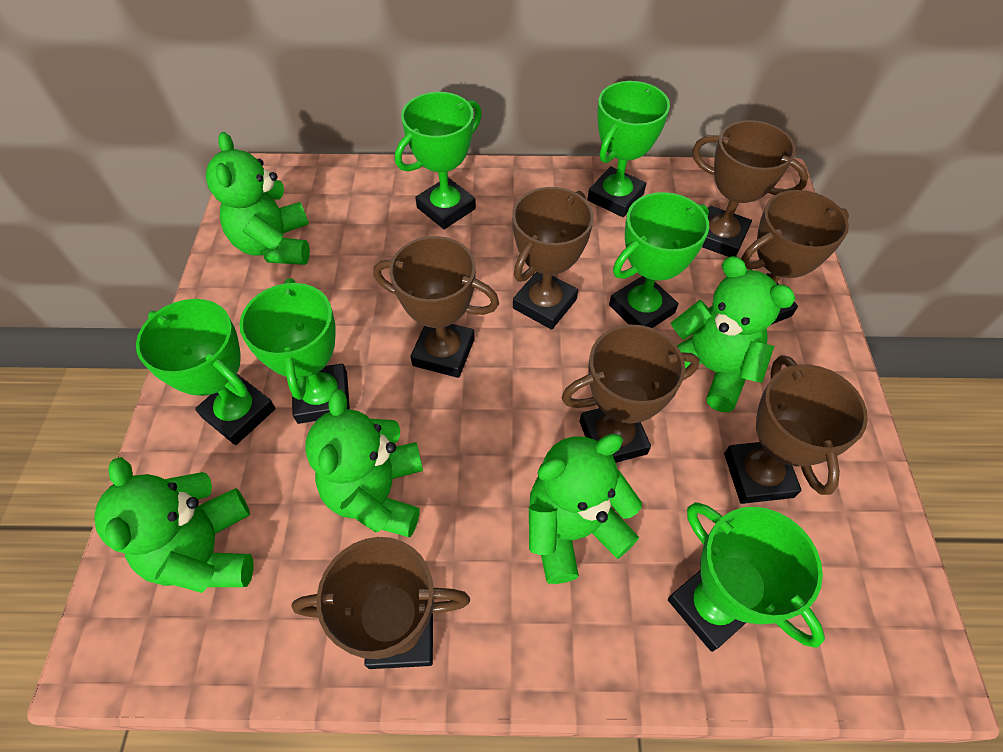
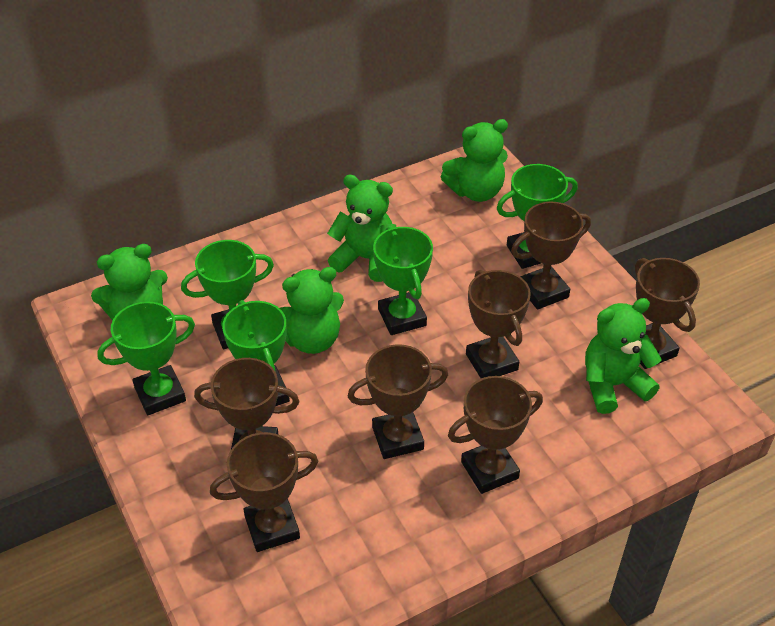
green trophy: [136,299,276,445] [239,278,350,424] [395,92,482,229] [587,81,670,217] [609,192,709,328] [668,502,825,652] = 6 -> [97,301,195,415] [181,240,274,349] [222,300,290,406] [373,226,433,335] [497,164,578,269] = 5

